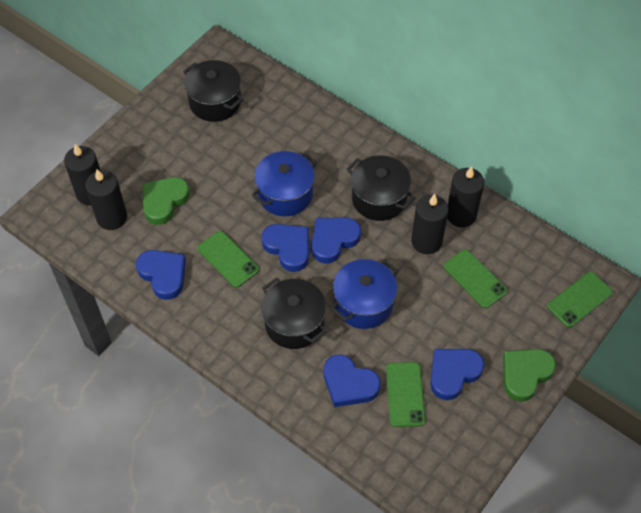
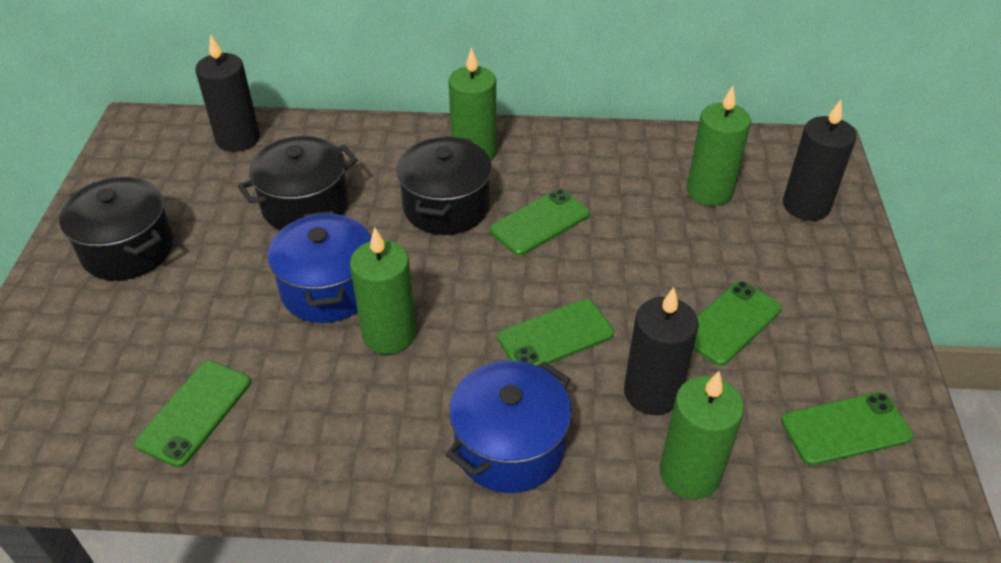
black candle: [64,144,100,206] [85,169,127,230] [411,194,449,254] [447,166,485,227] = 4 -> [195,34,260,152] [624,287,699,415] [783,100,857,221] = 3
blue heart: [136,250,186,300] [261,224,309,272] [312,218,361,264] [324,354,380,407] [430,349,484,400] = 5 -> none = 0
green candle: none = 0 -> [350,227,416,354] [449,47,496,161] [659,371,744,499] [686,86,751,206] = 4
green heart: [142,177,190,225] [503,349,556,402] = 2 -> none = 0
green phone: [198,231,259,288] [386,362,425,427] [444,249,508,309] [547,272,613,328] = 4 -> [134,361,251,467] [490,189,590,256] [497,299,614,366] [693,281,782,366] [781,392,914,466] = 5

